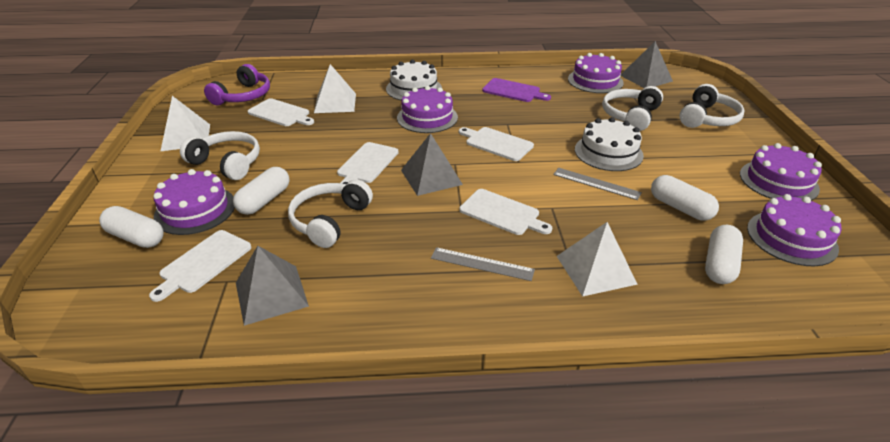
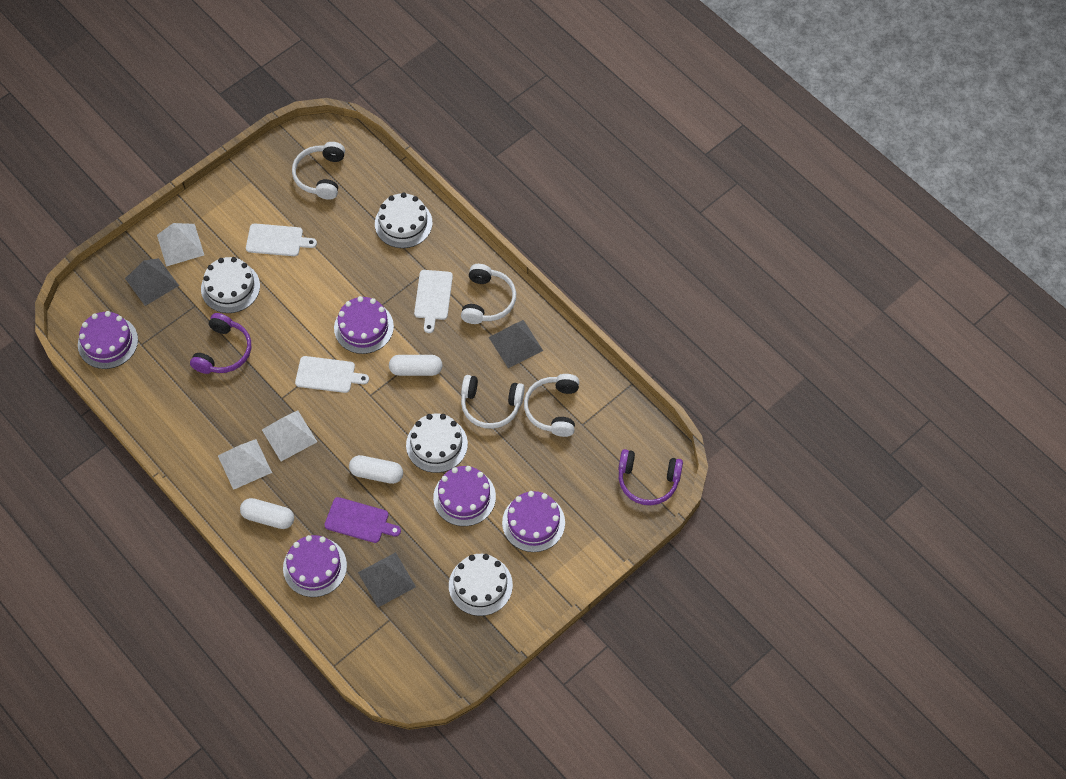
grey ruler: [431,247,535,281] [553,168,642,200] = 2 -> none = 0
purple headphones: [204,64,270,106] = 1 -> [190,313,251,374] [618,449,683,505] = 2
white cake: [386,60,442,101] [575,117,644,171] = 2 -> [201,257,260,313] [375,193,433,248] [406,413,468,473] [449,554,513,616] = 4
white capsule: [99,206,164,248] [233,167,290,215] [651,175,719,220] [705,225,743,284] = 4 -> [240,498,294,529] [349,455,403,484] [389,355,443,376] = 3
white cutting board: [149,230,252,302] [248,98,314,126] [337,142,399,184] [459,127,534,161] [460,189,552,235] = 5 -> [246,223,317,256] [295,356,369,393] [414,270,453,333] = 3

